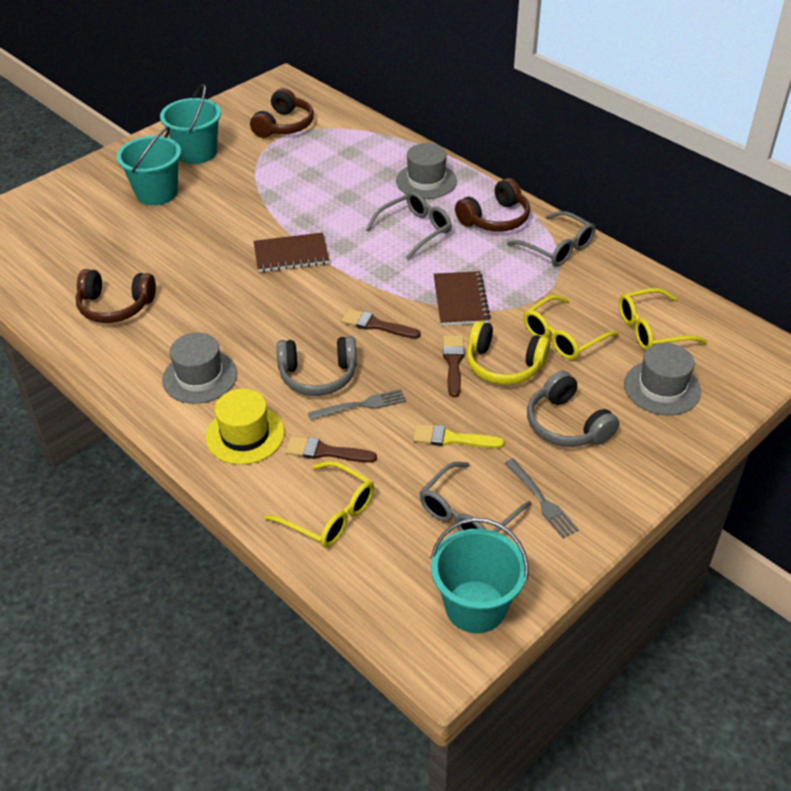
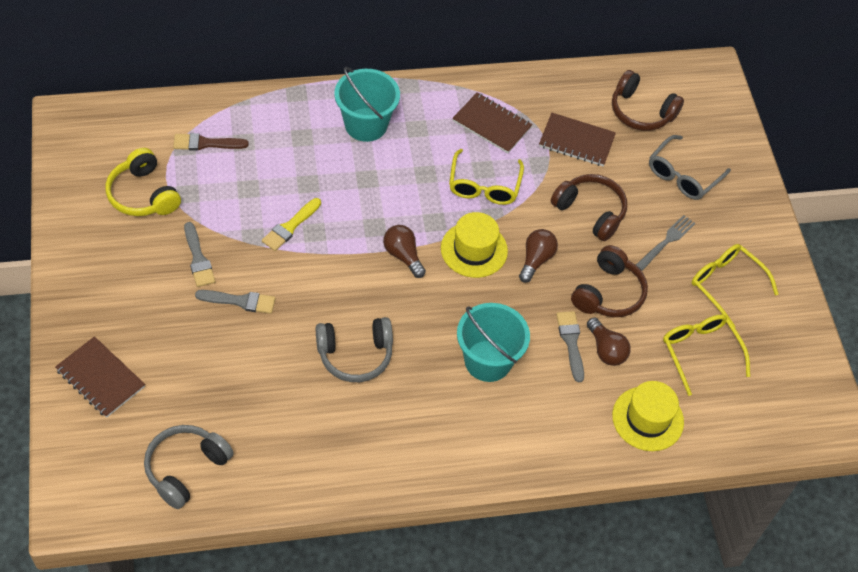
brown brush: [285,436,377,463] [341,309,421,339] [443,336,464,397] = 3 -> [173,133,249,151] = 1
brown light bulb: none = 0 -> [383,225,426,278] [519,229,558,283] [587,317,631,366] = 3
brown notebook: [254,232,329,272] [434,271,491,326] = 2 -> [55,336,145,418] [452,92,532,153] [539,113,616,166] = 3
grey brush: none = 0 -> [184,222,215,287] [195,290,275,314] [556,311,584,382] = 3
grey fork: [308,389,406,420] [505,459,579,538] = 2 -> [636,215,695,271] = 1
grey glasses: [366,191,452,260] [419,462,531,532] [507,211,595,266] = 3 -> [649,135,731,200] = 1
grey hat: [162,333,237,404] [396,143,457,199] [624,343,701,415] = 3 -> none = 0
turquoise bucket: [116,127,181,205] [160,84,221,164] [431,518,529,633] = 3 -> [334,67,400,142] [457,303,530,382] = 2
yellow hat: [206,389,285,465] = 1 -> [441,212,508,278] [612,381,684,451] = 2

